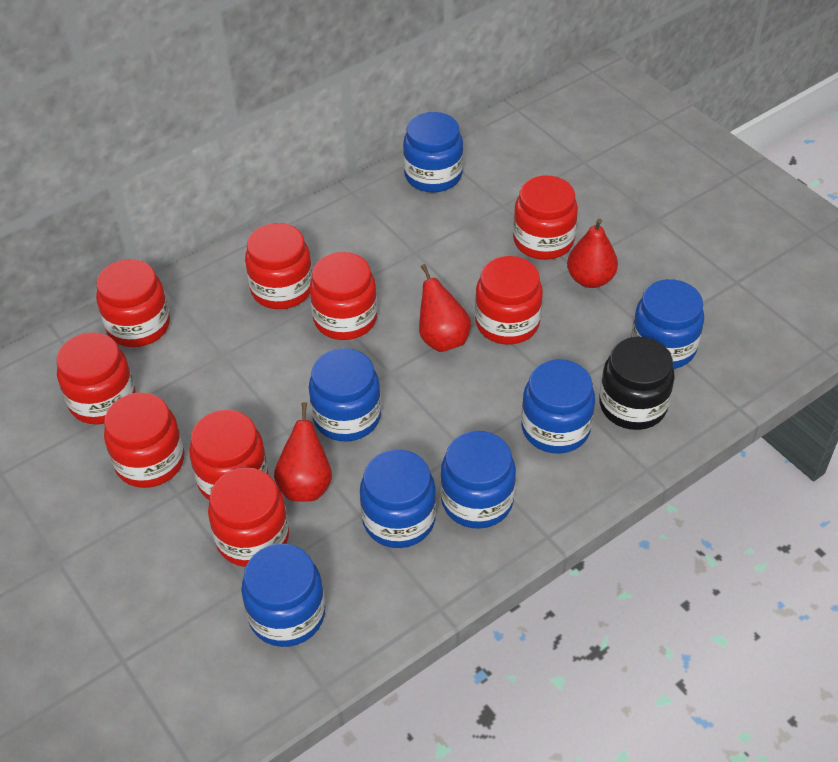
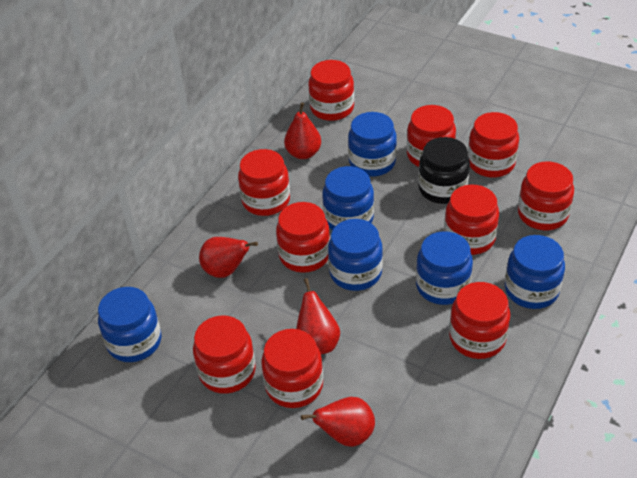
blue jar: [241,544,325,647] [309,348,381,441] [360,450,436,548] [403,112,463,193] [440,431,516,529] [521,359,595,453] [631,279,704,369] = 7 -> [98,287,161,362] [322,166,374,230] [328,219,383,291] [348,112,397,177] [416,231,473,305] [505,235,565,309] = 6
red jar: [57,332,135,424] [96,259,170,347] [104,392,184,488] [189,410,268,501] [208,468,289,567] [245,223,312,309] [309,252,377,340] [475,256,543,344] [513,176,578,260] = 9 -> [193,315,256,394] [238,149,290,216] [261,329,323,408] [276,202,330,273] [308,60,354,121] [407,105,456,167] [444,185,499,255] [449,282,510,359] [468,112,519,178] [518,161,574,230] = 10
red pear: [274,402,332,502] [419,264,471,352] [567,219,618,288] = 3 -> [199,237,258,278] [284,103,321,159] [296,278,340,354] [301,397,375,447] = 4

